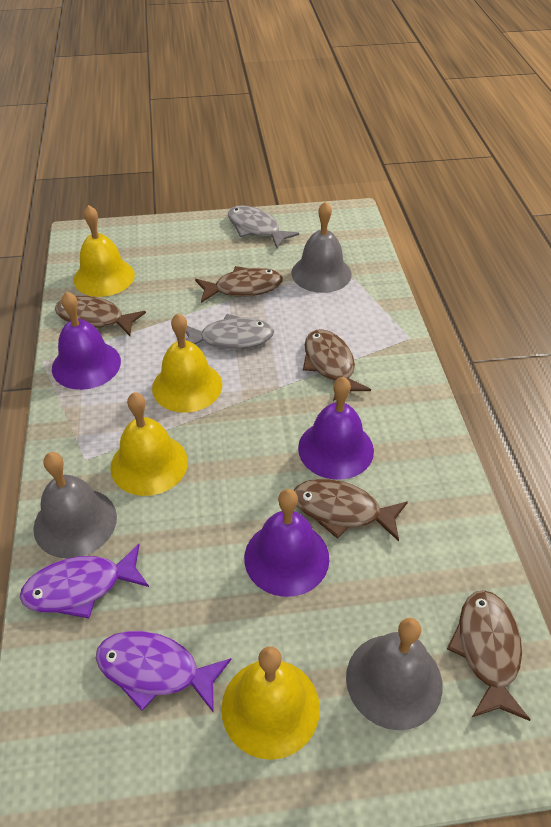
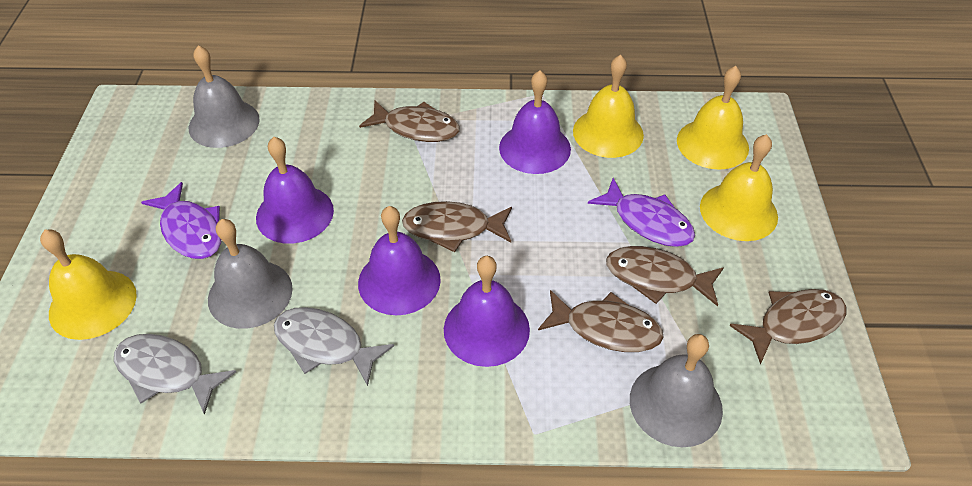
purple bell: [52,292,121,390] [244,489,330,597] [298,377,374,480] = 3 -> [256,137,334,244] [358,206,441,315] [444,256,530,367] [499,70,571,174] = 4

